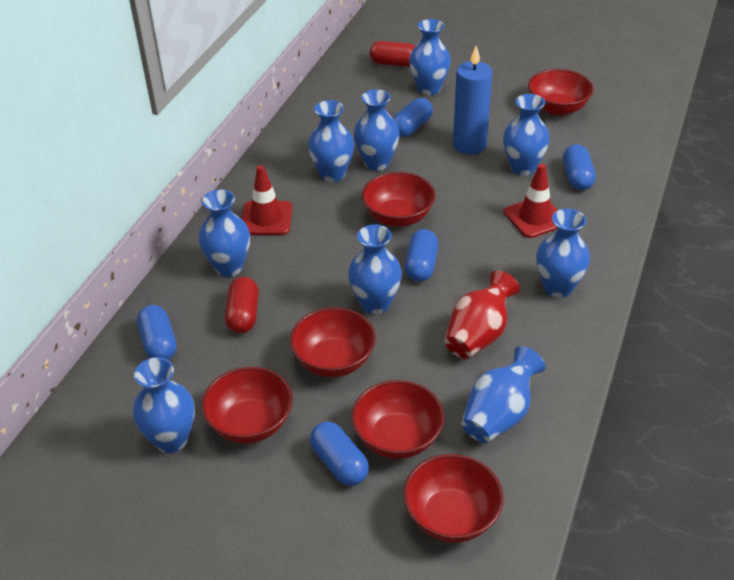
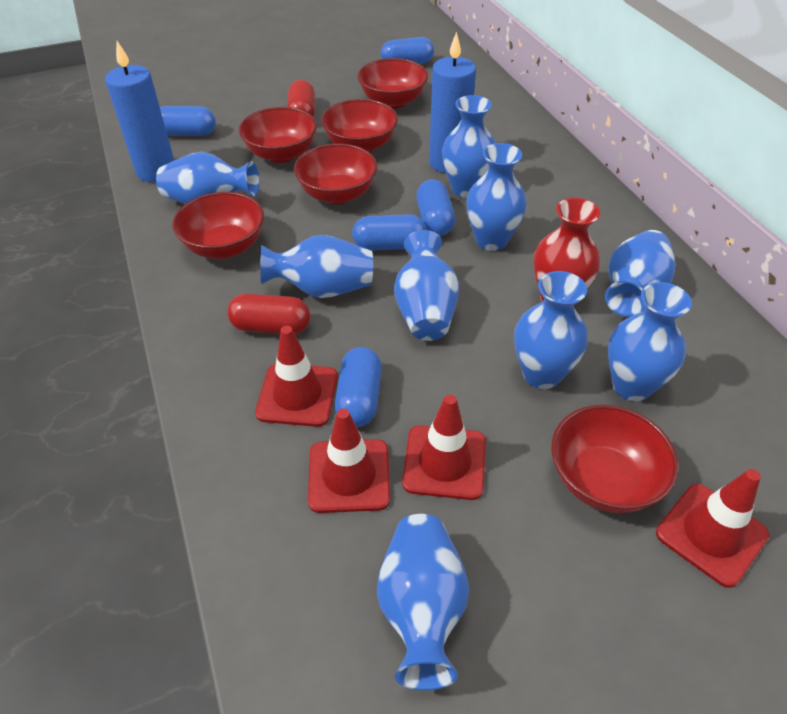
blue candle: [453,46,493,155] = 1 -> [105,41,174,182] [429,32,476,173] = 2
red traffic cone: [242,165,292,235] [504,164,558,238] = 2 -> [255,326,338,427] [308,408,390,513] [402,394,486,500] [656,469,769,588] = 4

